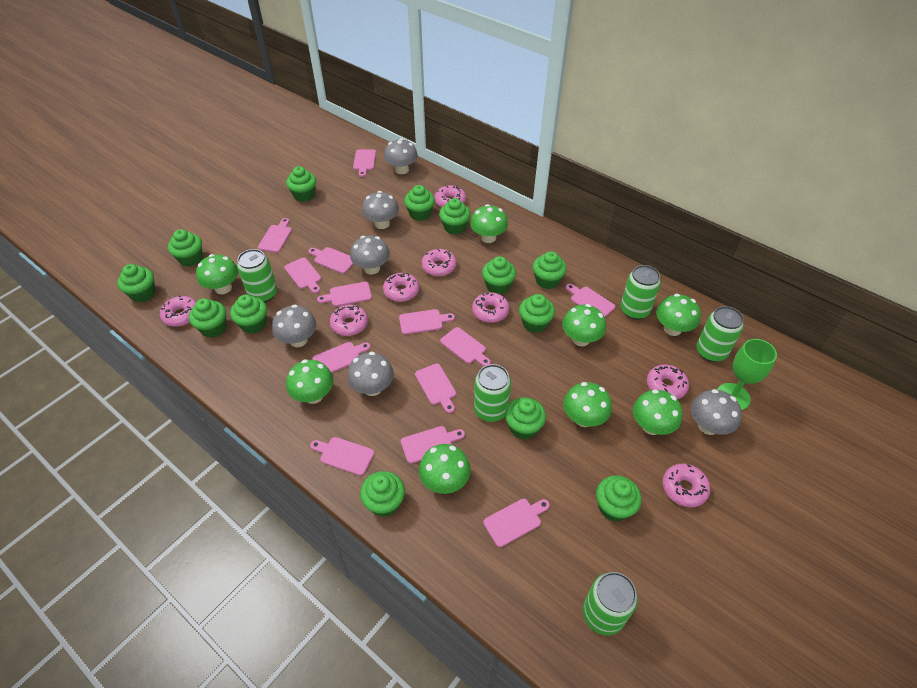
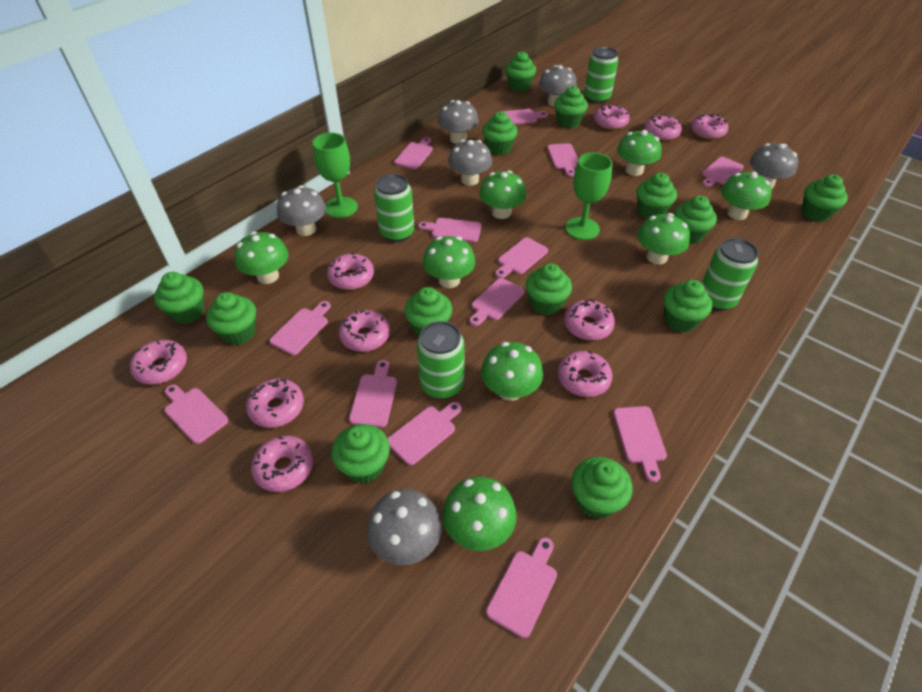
green can: [237,249,277,302] [474,364,511,422] [583,572,638,636] [621,265,661,319] [696,306,744,362] = 5 -> [374,174,414,242] [417,321,465,399] [584,47,618,103] [701,238,759,311] = 4
green goblet: [717,339,777,410] = 1 -> [312,133,358,218] [565,153,612,240] = 2
pink donut: [160,295,196,327] [330,305,368,336] [383,273,419,302] [422,249,457,276] [434,185,466,207] [472,292,509,323] [647,364,689,399] [662,463,710,507] = 8 -> [130,340,187,385] [246,378,304,428] [251,436,313,492] [327,252,374,290] [339,310,390,352] [558,351,612,397] [564,299,615,341] [594,104,630,130] [645,114,682,141] [691,114,728,139] = 10

